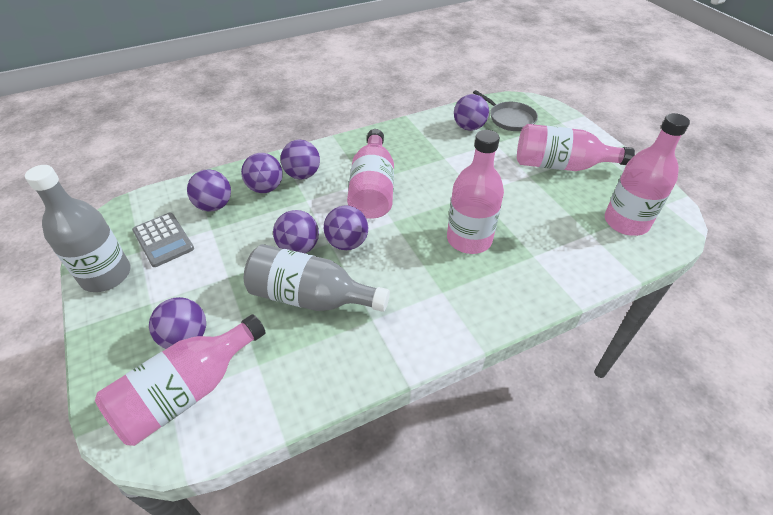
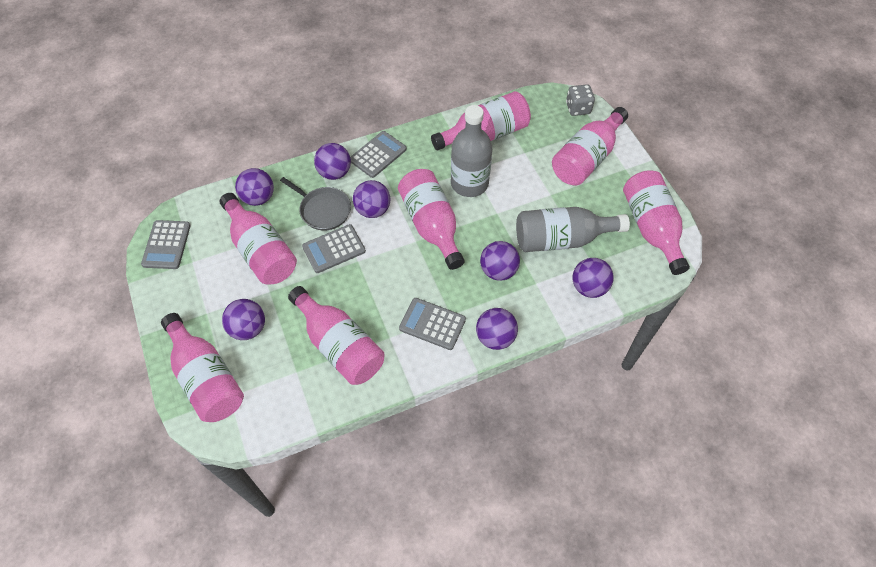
grey calculator: [132,213,194,267] = 1 -> [141,220,191,269] [302,224,366,273] [350,131,407,178] [399,298,466,350] = 4
grey dice: none = 0 -> [566,84,595,116] = 1
pink bottle: [95,314,266,446] [347,129,394,219] [447,130,504,254] [517,124,635,171] [605,113,690,236] = 5 -> [161,313,244,422] [220,193,297,284] [288,286,385,385] [398,169,465,270] [431,91,531,150] [552,107,628,185] [623,170,690,275] = 7

